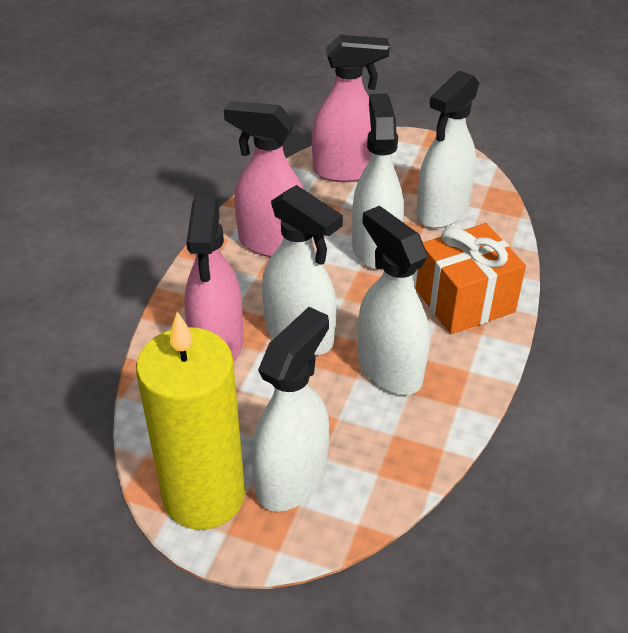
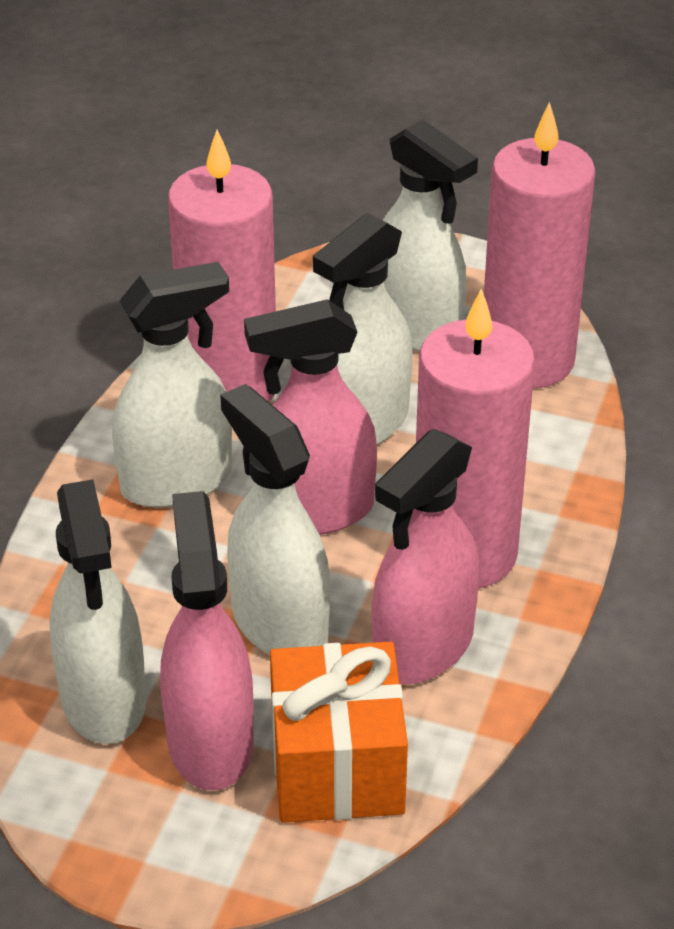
pink candle: none = 0 -> [168,130,276,402] [416,289,535,588] [484,102,596,389] = 3
yellow candle: [136,312,245,530] = 1 -> none = 0

